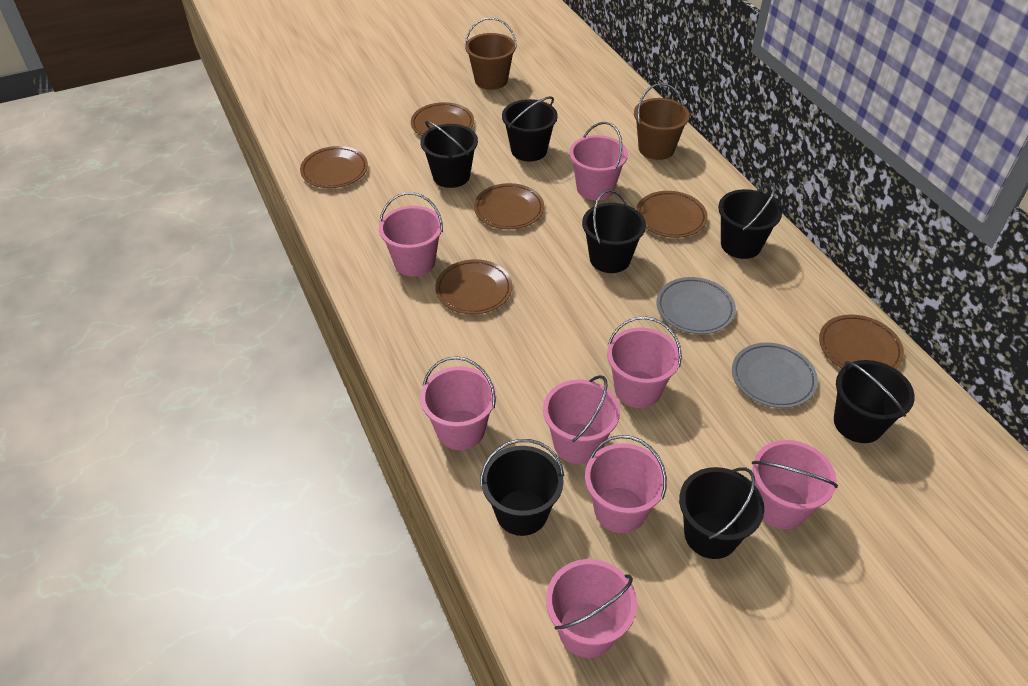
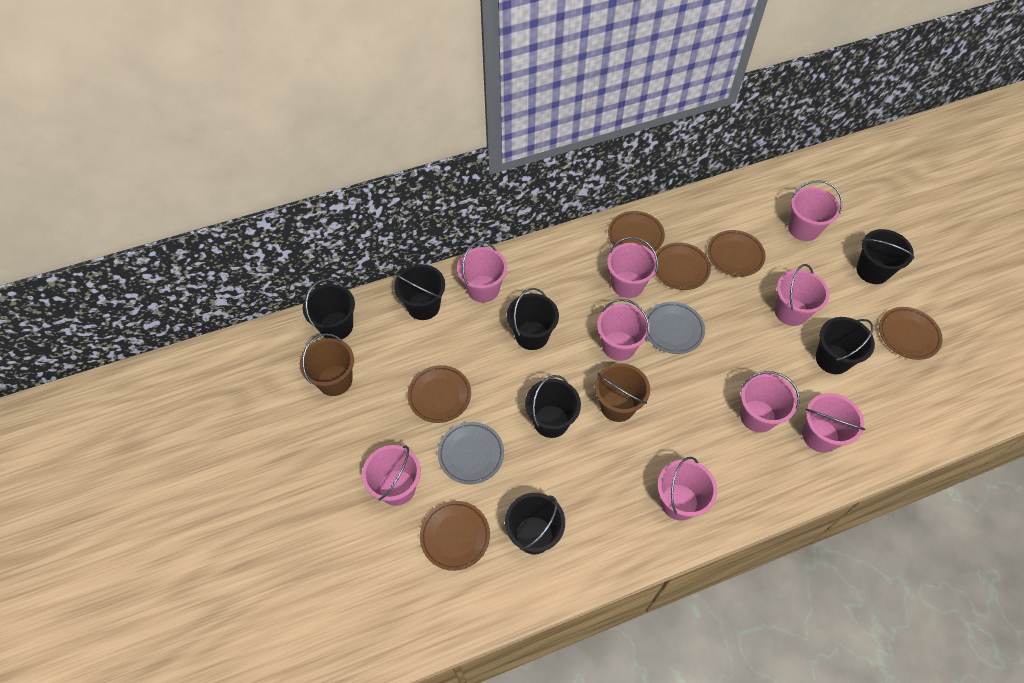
pink bucket: [379,192,443,276] [420,356,496,450] [543,375,620,464] [546,559,637,658] [569,122,628,200] [585,435,667,533] [607,316,682,408] [752,440,838,529] = 8 -> [362,445,421,506] [457,241,507,303] [597,299,650,361] [607,237,658,298] [657,457,717,521] [740,371,800,433] [774,264,829,326] [788,180,842,241] [802,393,865,453] = 9

